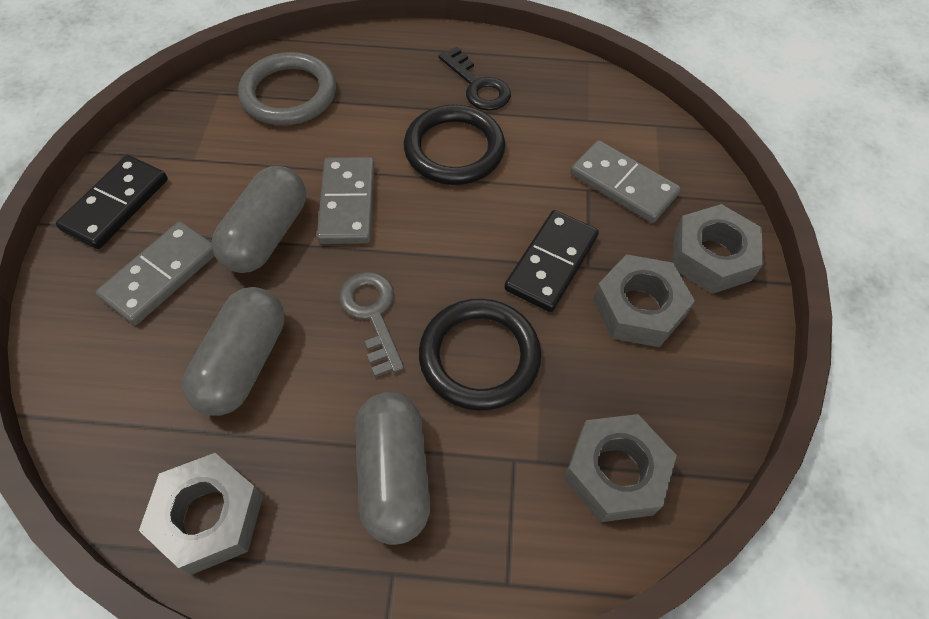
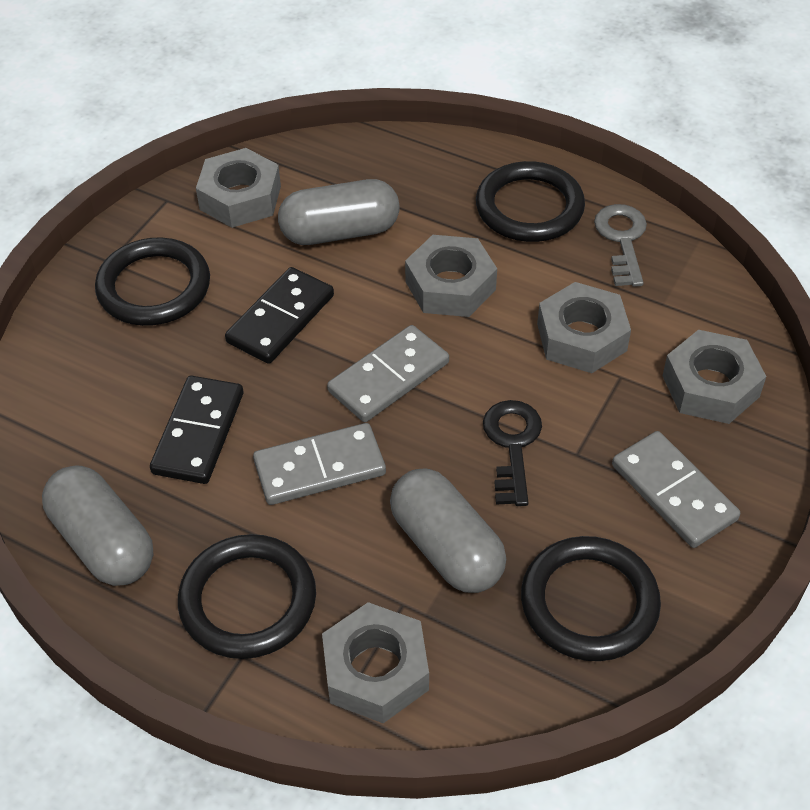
black ring: [404,105,505,185] [419,298,541,411] = 2 -> [95,238,210,326] [178,534,316,659] [476,161,585,242] [521,536,661,661] = 4
grey nut: [139,453,263,575] [565,414,677,522] [593,254,695,347] [673,204,763,294] = 4 -> [196,148,281,228] [322,602,429,723] [405,235,497,317] [537,282,631,373] [662,330,766,424] = 5
grey ring: [238,52,336,125] = 1 -> none = 0

